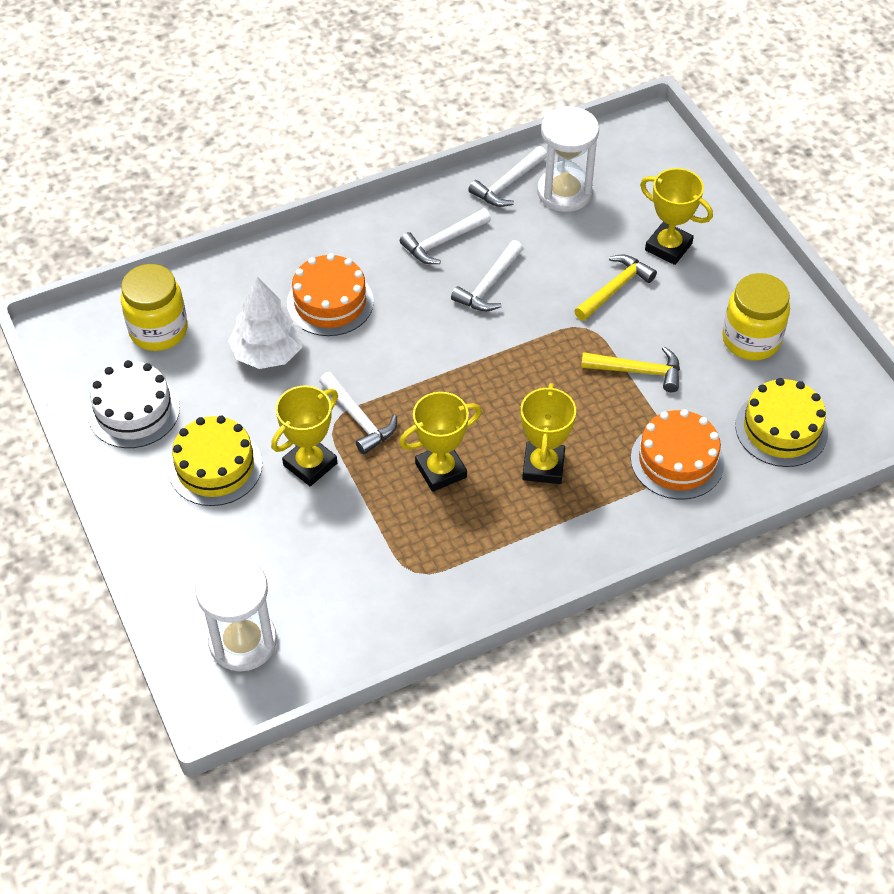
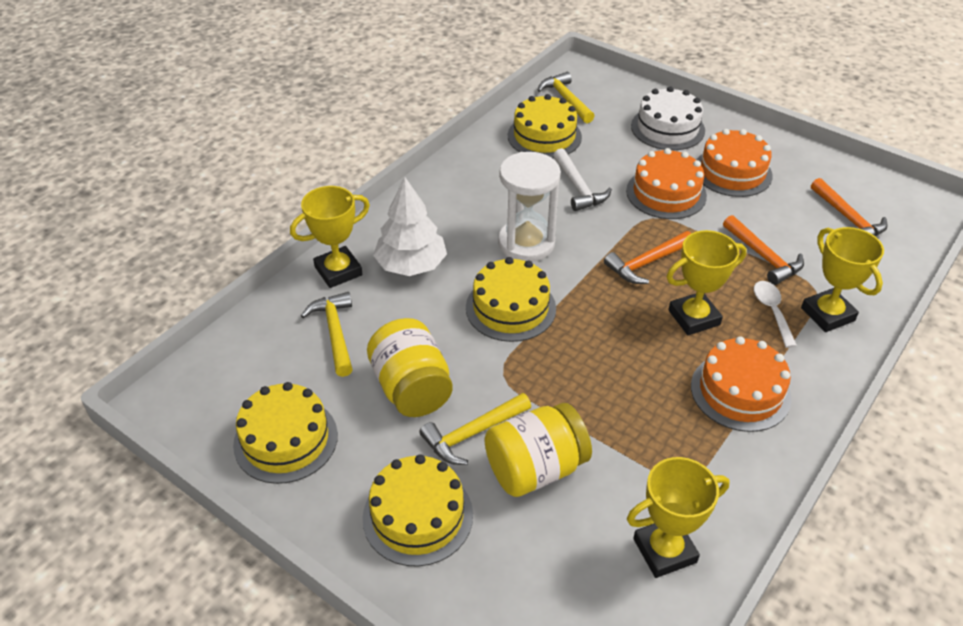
orange cake: [287,253,374,336] [631,409,724,500] = 2 -> [626,148,707,219] [691,336,792,432] [696,129,773,197] = 3
orange hammer: none = 0 -> [604,231,691,284] [723,215,804,285] [811,178,888,237] = 3
white hammer: [319,372,397,454] [400,208,491,264] [451,240,523,311] [468,146,547,207] = 4 -> [553,148,612,211] = 1
white hourglass: [195,556,277,671] [537,106,599,212] = 2 -> [498,152,561,262] = 1
white spoon: none = 0 -> [754,281,797,348] = 1
yellow cake: [168,416,262,506] [735,378,828,467] = 2 -> [233,382,338,484] [363,454,473,567] [466,257,556,342] [508,94,582,158] = 4
yellow hammer: [574,255,657,321] [581,346,680,392] = 2 -> [301,292,353,377] [419,393,531,465] [537,72,595,123] = 3

